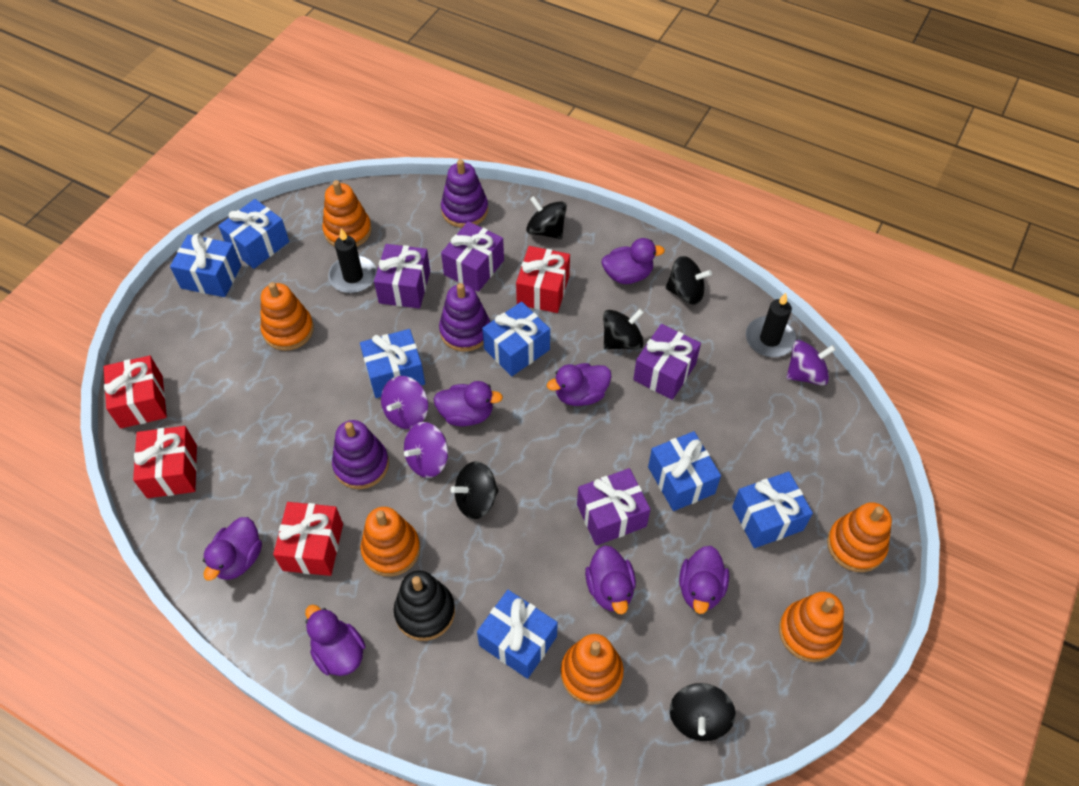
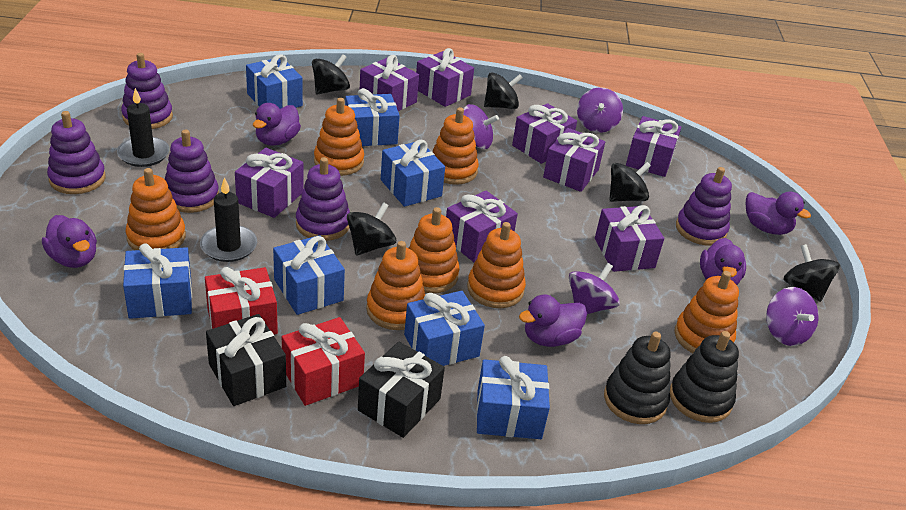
black gift: none = 0 -> [206,314,286,406] [358,341,445,438] = 2
black stacking toy: [394,571,455,641] = 1 -> [604,332,671,424] [670,331,739,423] = 2
orange stacking toy: [260,282,314,351] [322,180,372,247] [361,507,420,577] [561,634,624,705] [779,592,844,662] [827,502,892,572] = 6 -> [125,168,186,250] [314,98,364,176] [366,241,425,330] [409,207,459,293] [433,107,479,185] [467,222,526,308] [674,271,739,353] = 7
purple duck: [203,517,262,581] [305,605,366,676] [433,381,503,426] [547,363,612,406] [585,545,636,615] [601,238,665,284] [679,546,729,614] = 7 -> [42,215,97,268] [253,103,301,146] [519,294,587,347] [700,238,746,285] [746,192,811,235] = 5
purple gift: [374,244,430,309] [441,221,504,292] [577,468,651,546] [633,324,701,400] = 4 -> [235,148,303,218] [360,55,419,111] [416,48,474,107] [446,191,518,263] [512,103,577,164] [543,128,605,192] [595,205,664,272] [626,116,681,177] = 8
purple spinning top: [381,376,428,429] [404,422,448,478] [786,340,836,386] = 3 -> [463,104,499,149] [569,263,620,314] [577,87,623,133] [766,287,819,346] = 4
purple stacking toy: [332,420,389,489] [439,283,490,352] [441,159,488,228] = 3 -> [47,111,106,194] [121,53,173,129] [165,129,219,213] [296,157,350,241] [676,167,732,245] = 5
red gift: [104,356,167,429] [133,426,197,498] [273,502,343,576] [516,246,570,313] = 4 -> [205,267,278,335] [282,317,365,406] = 2

